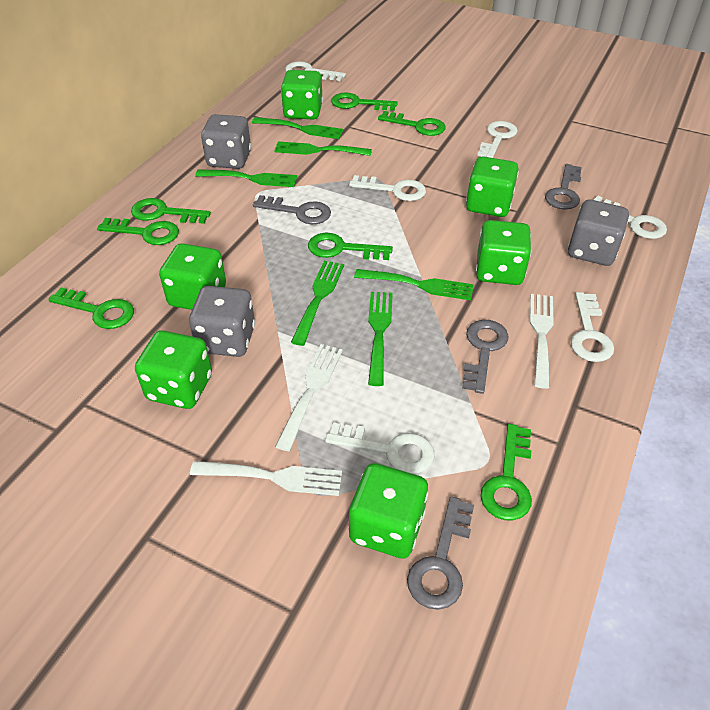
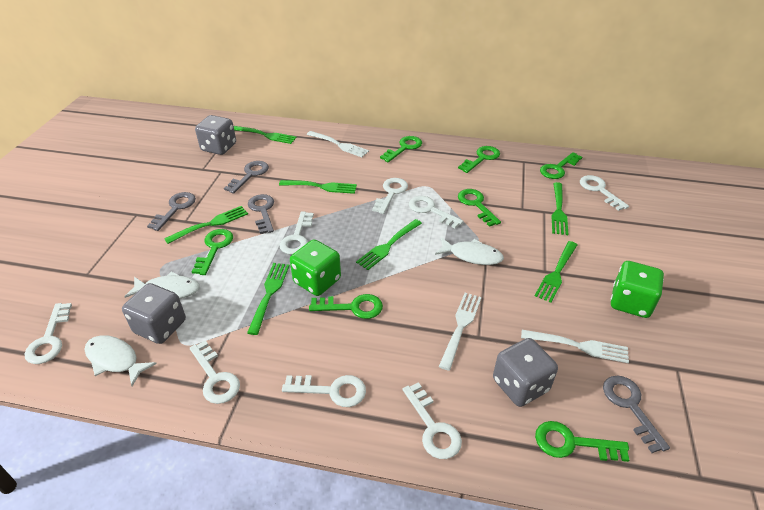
green dice: [135,330,212,409] [159,243,226,310] [281,70,323,120] [349,463,428,559] [466,156,519,217] [476,220,531,285] = 6 -> [290,240,341,296] [611,261,664,318] = 2
green fork: [195,169,297,187] [252,117,344,139] [274,141,372,156] [291,261,344,346] [354,269,474,300] [368,292,393,386] = 6 -> [164,206,248,244] [234,126,297,144] [247,263,289,335] [279,180,357,194] [356,219,422,270] [535,241,577,303] [552,182,568,235] = 7
white fish: none = 0 -> [84,335,157,386] [124,271,200,299] [435,237,504,265] = 3
white key: [285,61,346,81] [325,422,434,474] [349,175,426,201] [477,121,518,158] [571,292,614,362] [594,196,667,239] = 6 -> [25,303,72,364] [190,340,240,404] [279,211,314,255] [282,375,366,407] [372,178,408,214] [403,382,462,459] [409,196,463,228] [580,175,629,211] = 8

